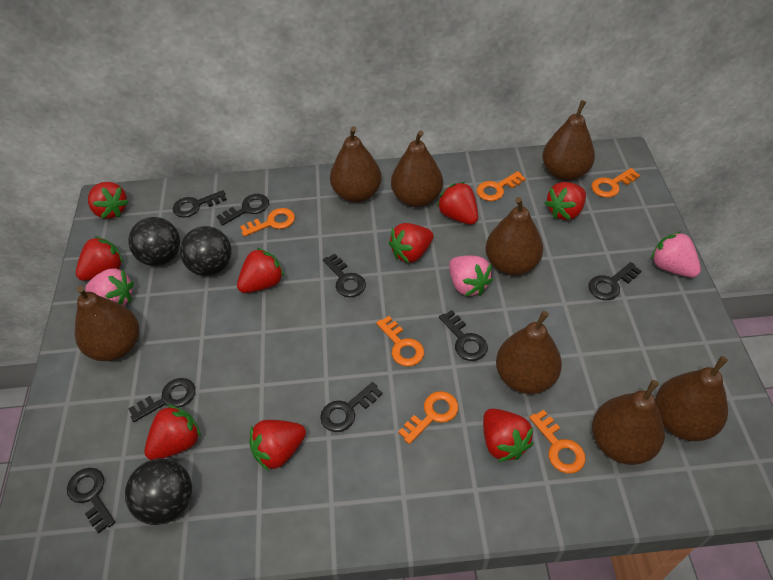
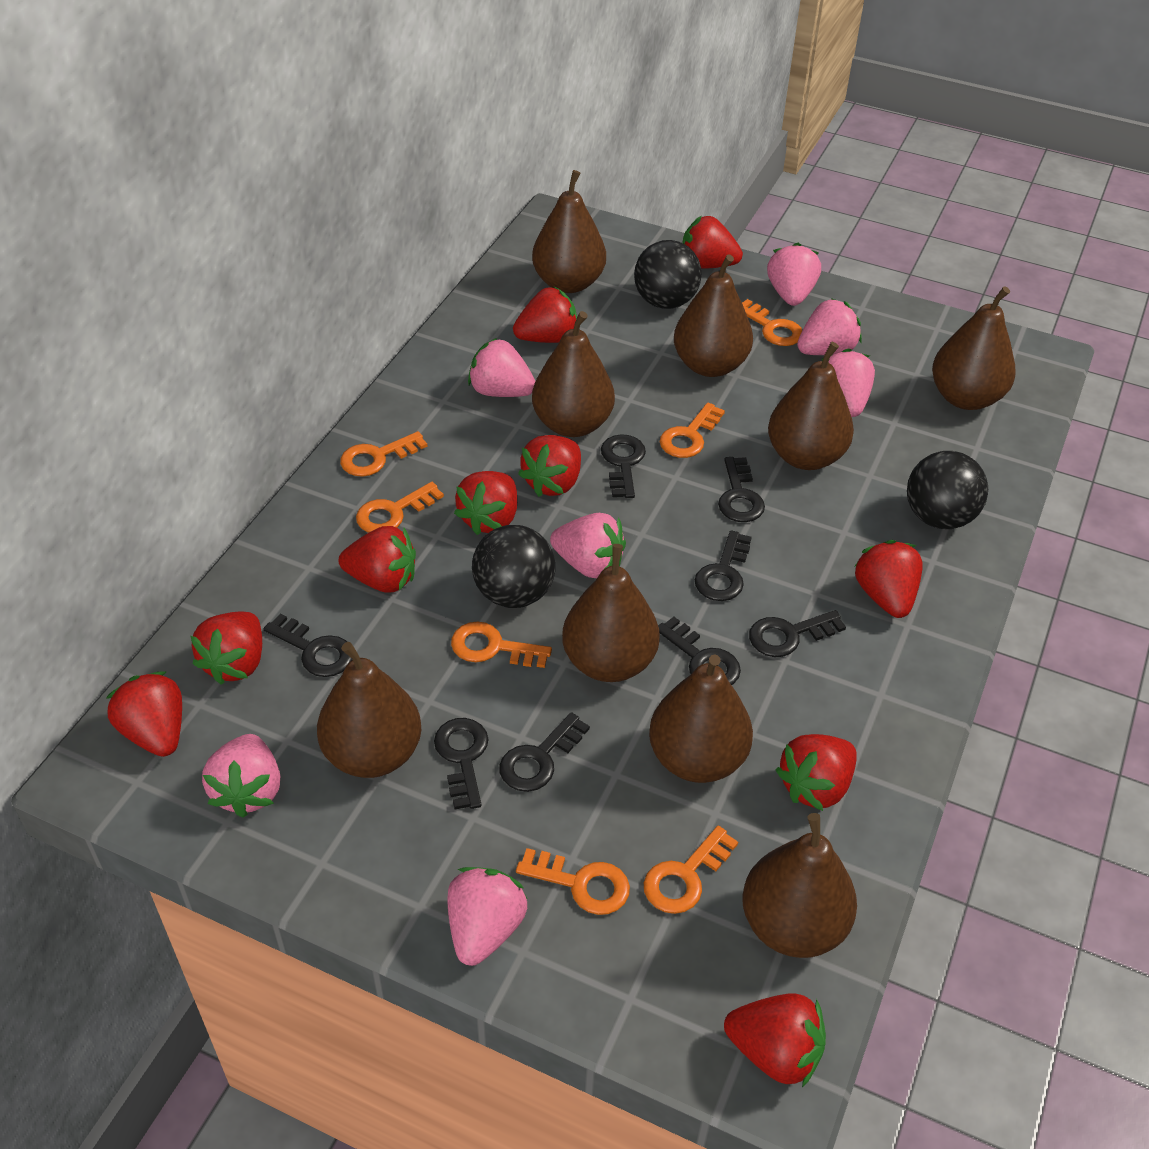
brown pear: [75,286,139,361] [330,126,382,203] [391,130,443,207] [485,197,543,275] [496,311,562,394] [542,100,595,181] [592,380,665,465] [655,356,728,441] = 8 -> [317,642,421,778] [532,170,606,293] [532,311,615,437] [562,544,660,682] [649,654,753,783] [674,254,753,377] [742,813,857,958] [768,342,854,470] [932,286,1016,410] = 9
orange key: [240,208,295,237] [376,316,424,367] [398,391,458,444] [477,171,526,201] [529,410,586,474] [591,168,640,198] = 6 -> [340,431,427,477] [356,482,444,533] [451,621,552,668] [516,848,630,915] [644,826,738,914] [660,403,725,458] [742,299,802,346] = 7
pink strawberry: [85,269,134,306] [449,256,493,296] [651,231,701,277] = 3 -> [202,734,280,818] [447,867,527,966] [468,338,535,397] [550,513,626,578] [767,243,821,306] [797,298,862,355] [822,349,875,417] = 7
red strawberry: [76,236,123,281] [88,182,129,219] [145,404,201,460] [237,248,284,293] [249,420,306,471] [389,223,433,263] [437,182,478,225] [483,409,533,462] [545,182,586,220] = 9 -> [106,671,182,757] [191,612,262,685] [339,526,416,593] [454,471,517,535] [513,287,577,343] [518,435,581,497] [683,216,743,269] [724,993,826,1087] [775,734,857,811] [854,540,923,618] = 10

